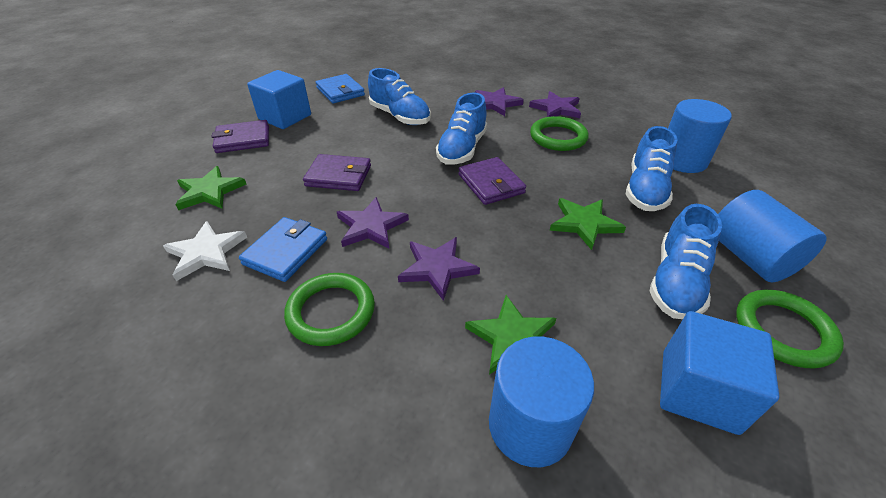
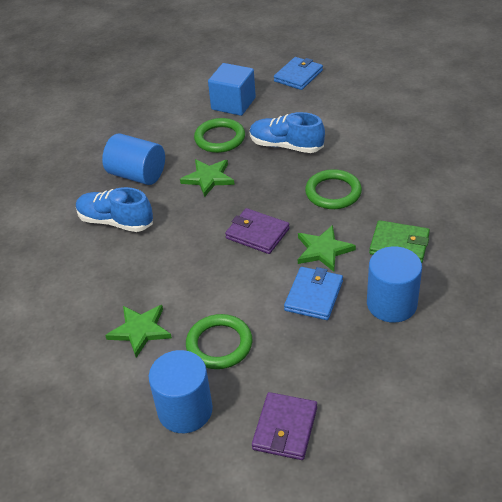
blue cube: [247,70,311,129] [660,311,779,435] = 2 -> [208,63,256,116] = 1
blue shoe: [368,68,431,125] [436,92,487,165] [625,126,678,211] [649,204,722,319] = 4 -> [76,187,153,232] [250,112,325,153] = 2
green wallet: none = 0 -> [369,220,430,263] = 1
purple star: [337,197,409,248] [398,237,480,301] [475,87,524,116] [529,91,581,118] = 4 -> none = 0
purple wallet: [212,120,269,153] [303,154,371,191] [458,157,526,205] = 3 -> [225,208,290,254] [252,392,317,460] = 2
white star: [163,221,247,281] = 1 -> none = 0

